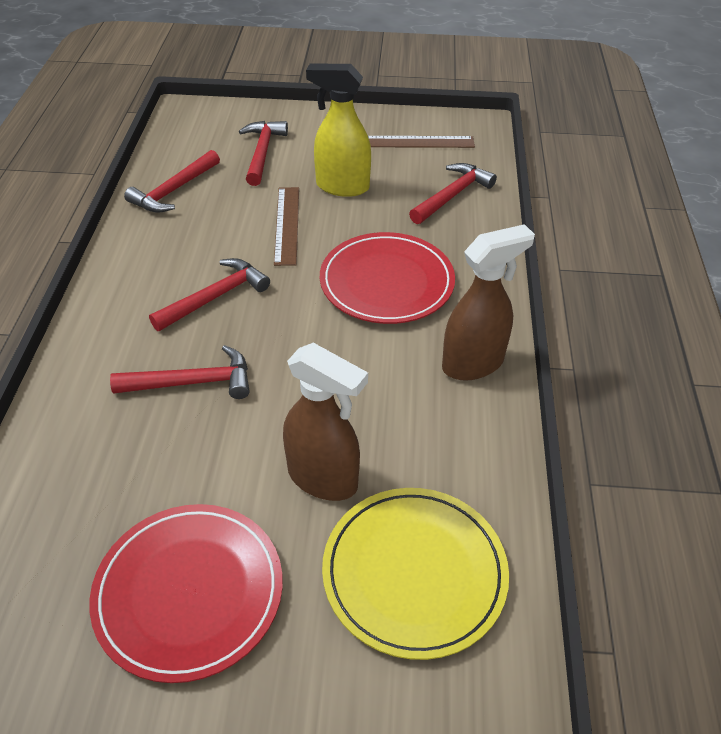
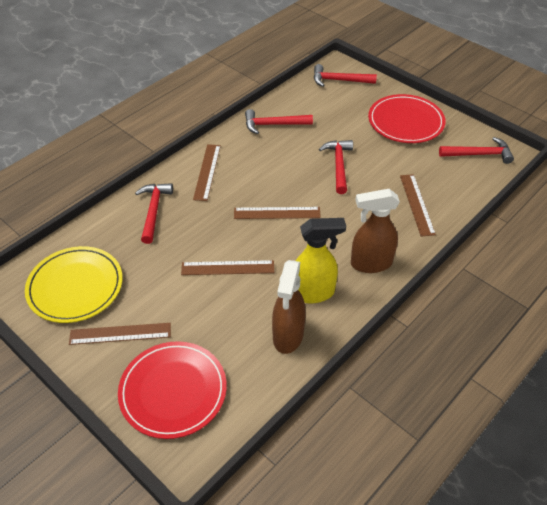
brown ruler: [274,187,299,266] [368,136,475,148] = 2 -> [69,323,171,345] [181,260,274,275] [193,144,221,201] [234,207,321,219] [400,174,436,237] = 5

